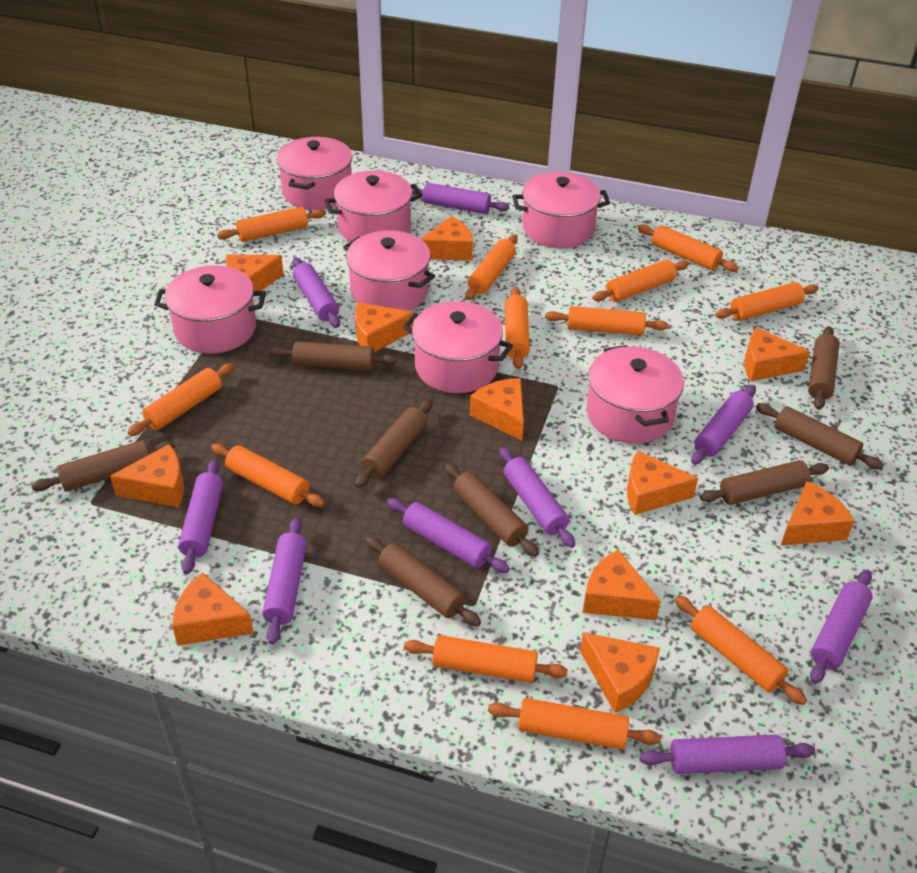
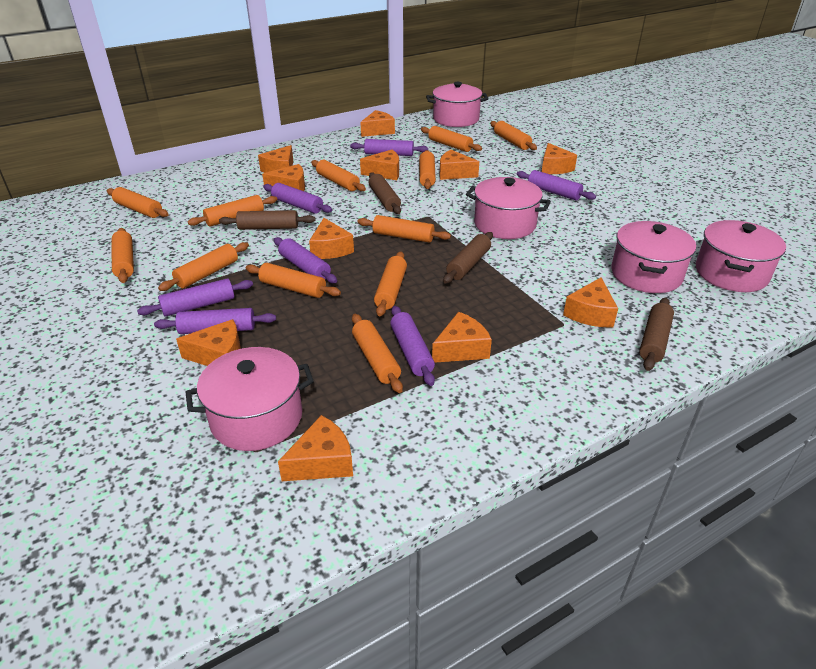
brown rolling pin: [31,440,175,492] [270,341,397,371] [355,399,433,488] [365,536,481,627] [445,463,539,557] [700,460,829,505] [756,403,884,469] [808,326,840,410] = 8 -> [219,210,316,230] [369,172,401,214] [443,232,493,284] [639,297,674,371] = 4
pink pot: [154,265,266,354] [276,137,352,210] [324,170,422,242] [343,230,435,311] [403,301,513,393] [512,172,610,248] [587,345,684,444] = 7 -> [186,347,314,451] [426,82,489,127] [466,177,551,239] [611,221,696,293] [696,220,786,292] = 5
purple rolling pin: [178,459,223,574] [262,517,307,644] [292,257,340,328] [387,498,510,573] [412,183,509,214] [499,447,575,548] [639,734,815,774] [691,385,756,464] [810,570,873,684] = 9 -> [137,278,253,316] [154,308,276,334] [263,183,332,214] [274,237,337,283] [350,139,428,156] [390,306,435,386] [517,170,596,200] = 7

